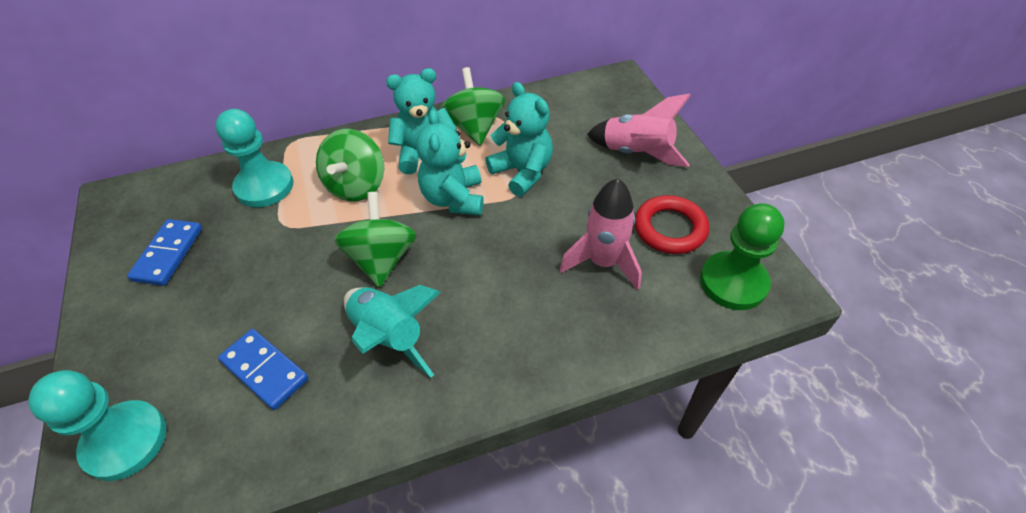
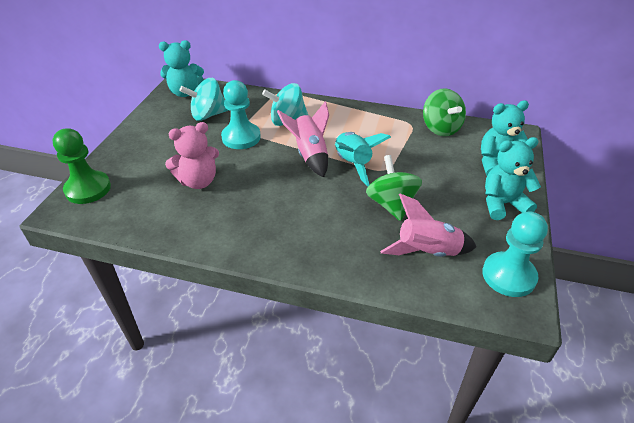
blue domino: [127,219,202,286] [218,329,309,410] = 2 -> none = 0
green spinning top: [316,129,384,201] [334,192,416,287] [441,67,505,146] = 3 -> [366,155,422,221] [423,88,466,136] = 2
pink teddy bear: none = 0 -> [165,122,219,189] = 1
red ring: [635,195,709,254] = 1 -> none = 0
turquoise spinning top: none = 0 -> [179,78,228,121] [262,83,308,126] = 2

